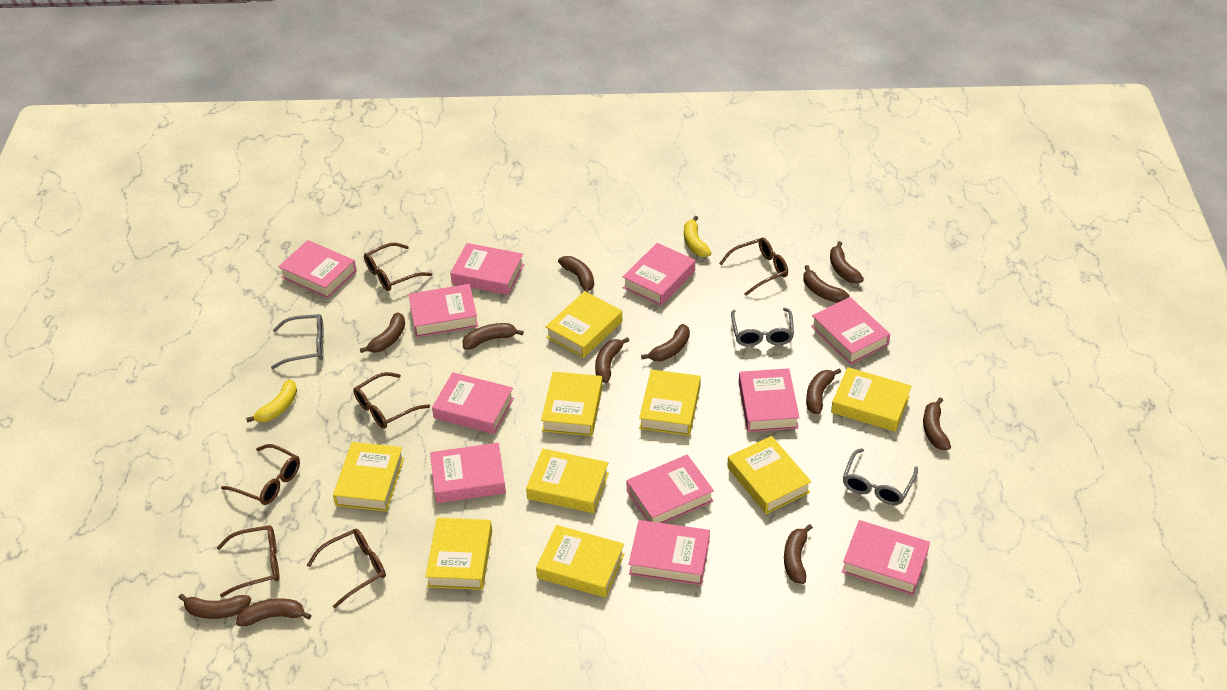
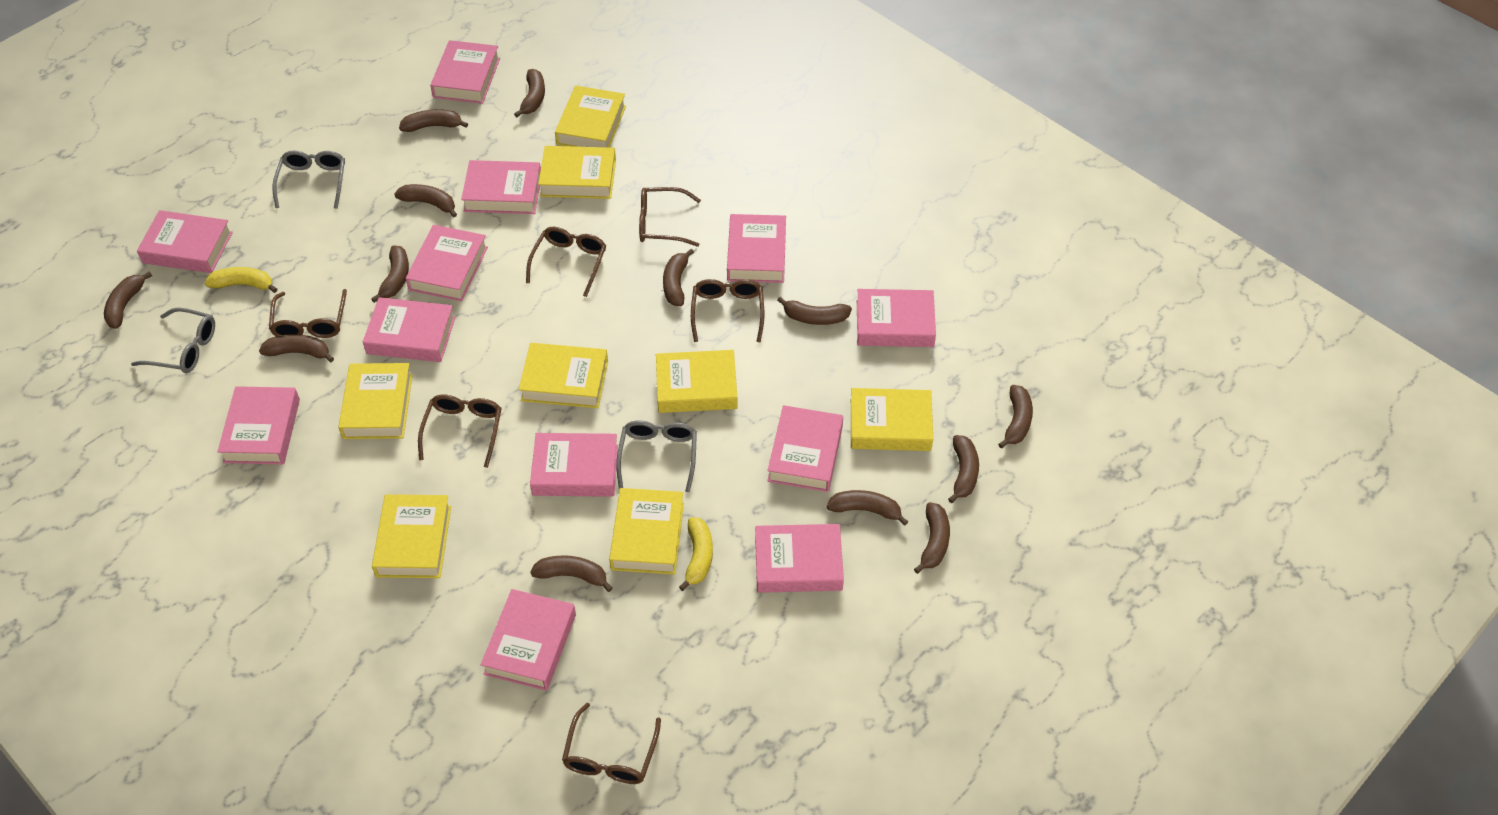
brown banana: [178,594,251,619] [236,598,311,626] [360,312,405,353] [462,323,524,349] [558,256,594,293] [595,337,629,383] [641,324,690,361] [784,524,813,584] [803,265,850,303] [806,368,841,415] [830,241,864,284] [923,398,951,450] = 12 -> [104,271,152,329] [259,334,334,362] [371,246,409,303] [394,184,457,217] [399,109,468,132] [514,69,545,117] [530,555,613,592] [663,249,694,306] [777,297,852,325] [827,490,908,526] [914,502,950,574] [948,435,979,503] [998,385,1033,448] = 13
pink book: [278,240,357,298] [408,284,478,337] [430,443,506,503] [432,372,514,434] [450,243,524,295] [623,243,695,306] [626,454,714,523] [629,520,710,585] [739,368,800,432] [811,297,890,364] [842,520,930,595] = 11 -> [137,210,233,273] [218,386,300,464] [363,297,455,362] [406,225,488,301] [430,40,500,104] [461,160,541,214] [481,589,576,691] [530,433,618,497] [727,214,786,283] [755,524,844,593] [767,405,843,492] [857,289,936,347] = 12
yellow book: [333,442,404,512] [425,518,492,590] [526,449,609,513] [536,525,624,598] [541,372,603,436] [545,291,622,358] [639,370,701,436] [727,436,811,514] [831,367,912,432] = 9 -> [338,363,413,439] [372,494,451,578] [519,343,608,408] [538,146,616,199] [555,86,626,147] [609,488,684,575] [656,350,737,413] [851,388,933,451] = 8

